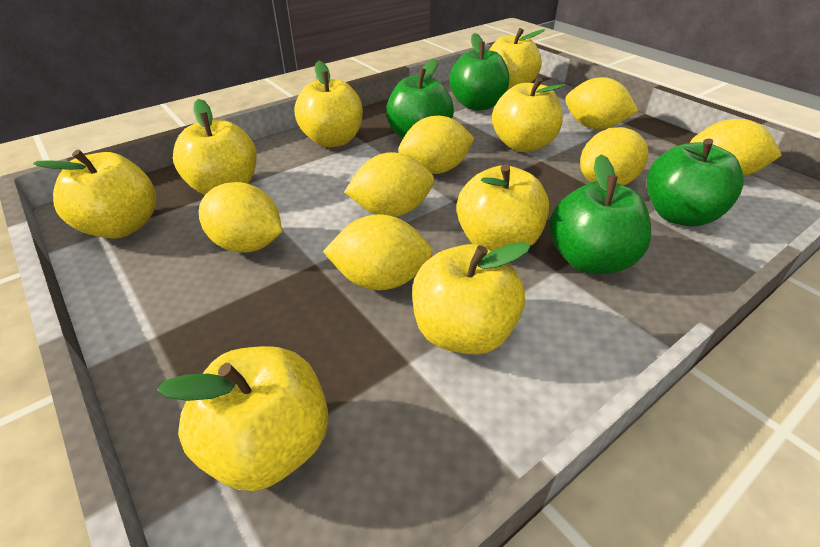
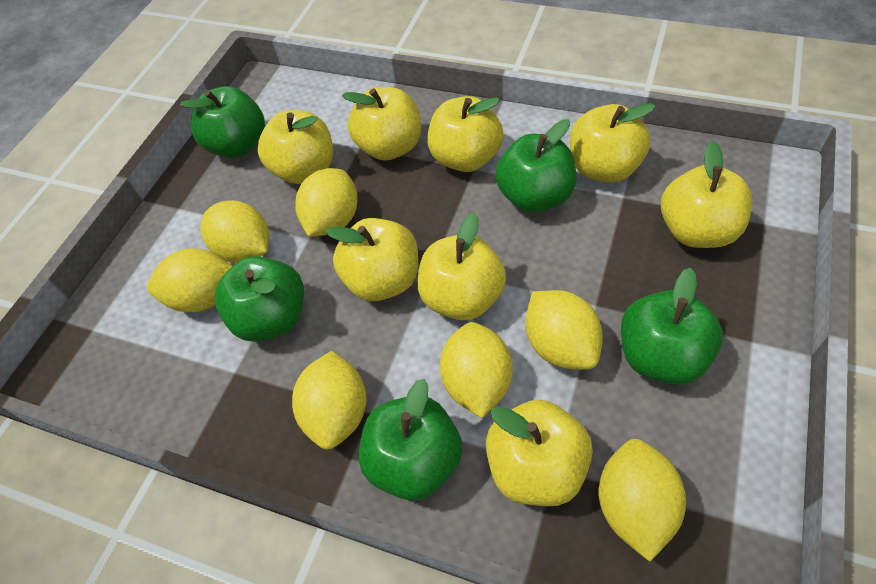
green apple: [386,59,454,138] [449,33,509,111] [549,155,651,274] [647,138,744,227] = 4 -> [180,86,265,158] [215,256,304,342] [359,379,462,501] [495,119,576,213] [621,268,723,385] = 5

